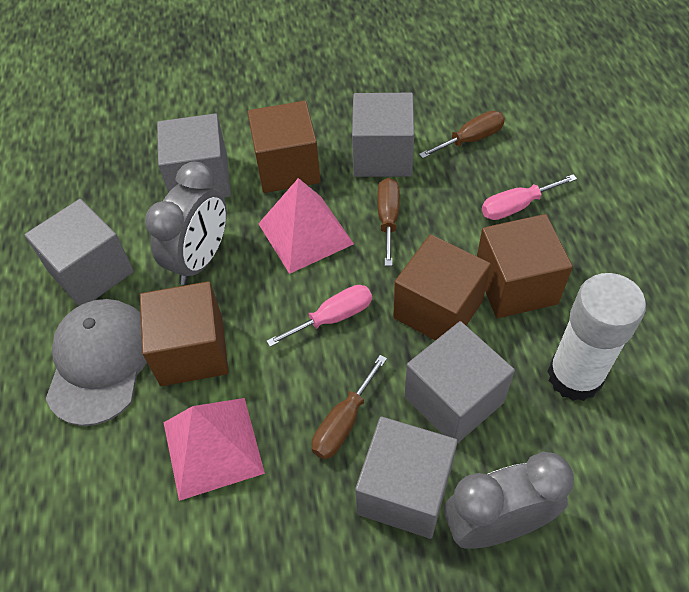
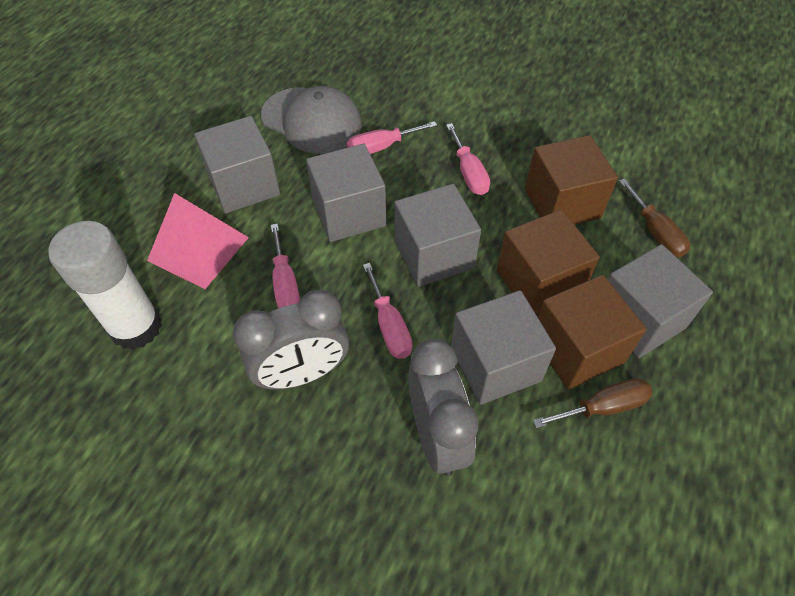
brown cube: [140,281,229,386] [247,101,320,193] [393,234,491,340] [477,214,573,318] = 4 -> [497,210,600,315] [525,135,618,225] [538,275,647,390] = 3
brown screwdriver: [312,355,387,459] [378,178,400,266] [419,111,505,159] = 3 -> [533,378,653,428] [619,179,690,257] = 2
pink pyramid: [164,398,265,501] [258,178,354,274] = 2 -> [147,193,249,289] = 1
pink screwdriver: [267,285,372,347] [482,174,577,220] = 2 -> [271,224,300,309] [347,121,437,154] [363,263,413,359] [446,123,490,195] = 4

